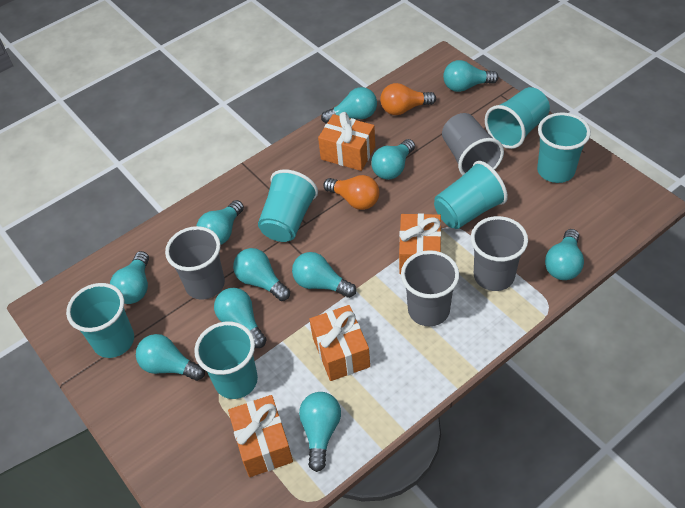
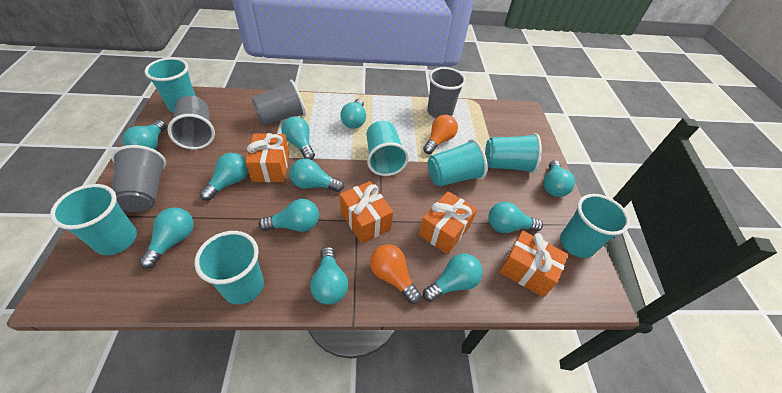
turquoise cup: [66,283,134,358] [194,322,258,399] [258,169,318,242] [434,161,508,229] [485,87,550,149] [537,112,591,183] = 6 -> [50,184,137,255] [145,58,196,113] [195,231,264,304] [367,121,409,176] [427,139,488,187] [485,133,542,174] [560,194,630,258] = 7

